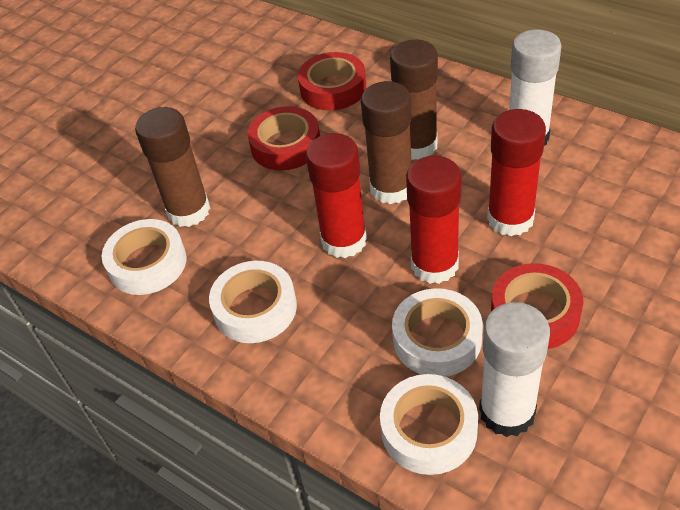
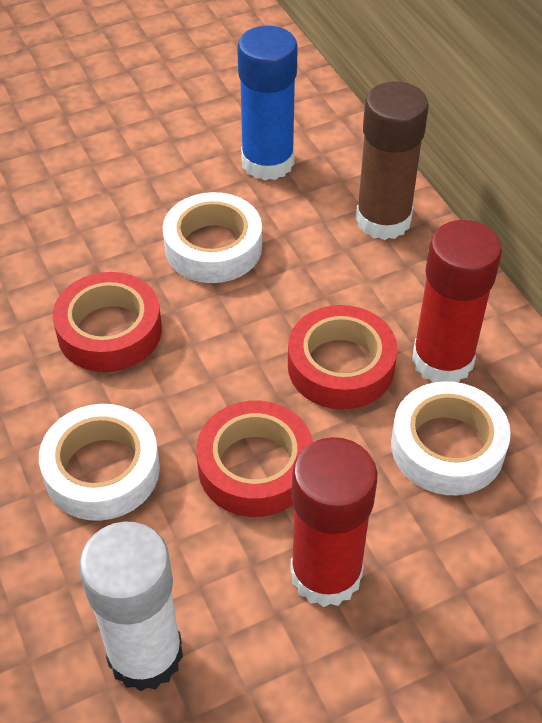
blue glue stick: none = 0 -> [237,26,298,180] = 1
brown glue stick: [135,107,210,227] [361,81,412,204] [390,40,438,160] = 3 -> [356,82,429,240] = 1
red glue stick: [306,133,367,258] [406,156,462,284] [487,109,546,236] = 3 -> [290,437,378,607] [412,220,502,383] = 2
white glue stick: [479,302,550,437] [509,29,562,146] = 2 -> [79,521,183,692] = 1
white tape: [102,219,187,295] [209,261,297,343] [380,374,478,475] [392,288,483,377] = 4 -> [39,404,160,521] [163,192,262,283] [391,381,511,495] = 3

